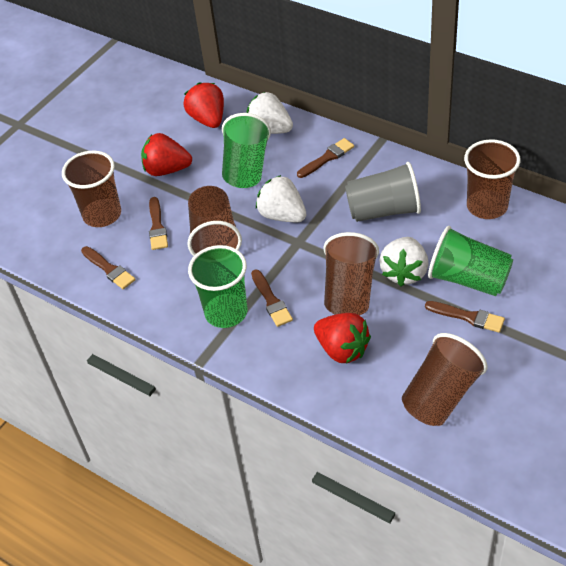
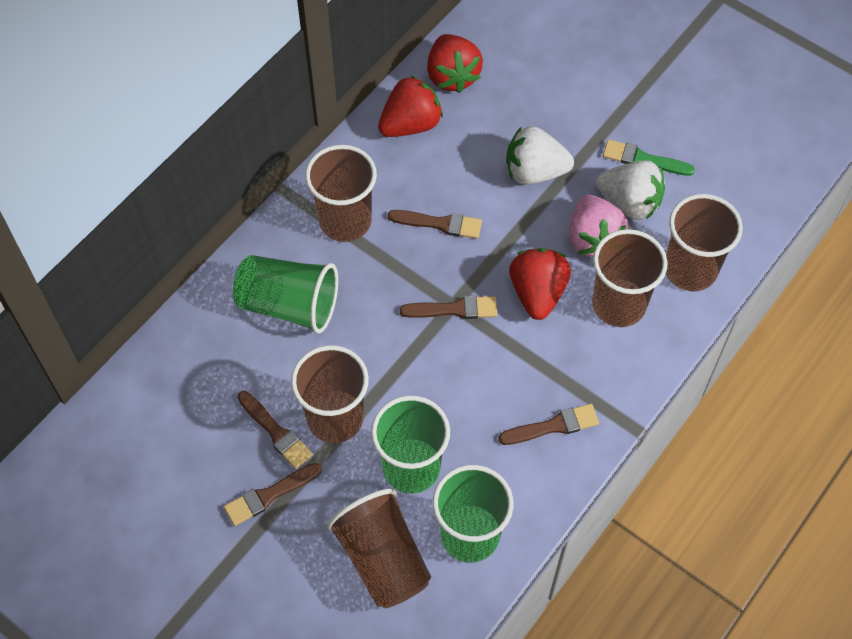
green brush: none = 0 -> [603,139,695,176] = 1
grey cup: [345,162,421,222] = 1 -> none = 0
pink strawberry: none = 0 -> [568,194,628,257] = 1
white strawberry: [246,92,293,134] [256,175,306,222] [379,237,429,286] = 3 -> [506,126,574,185] [596,160,665,220] = 2

